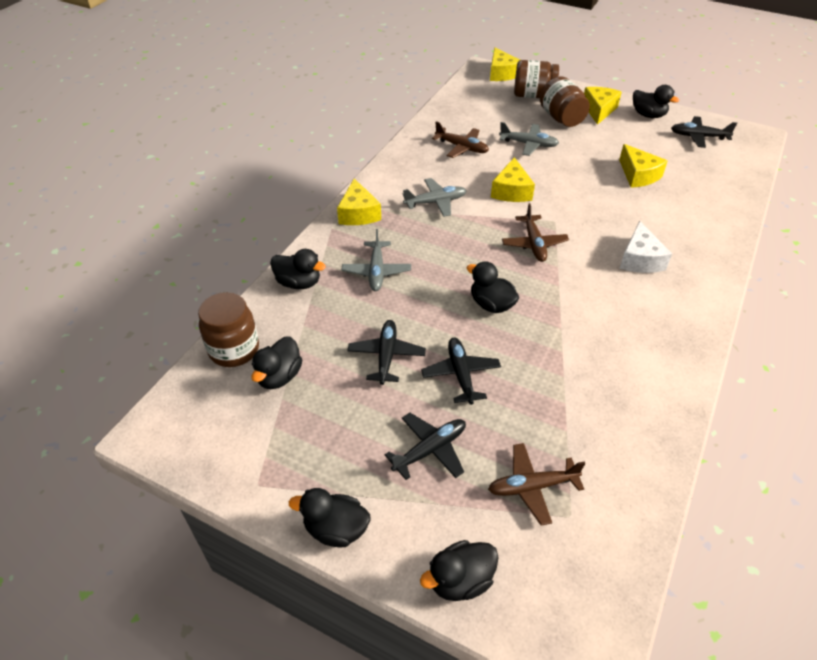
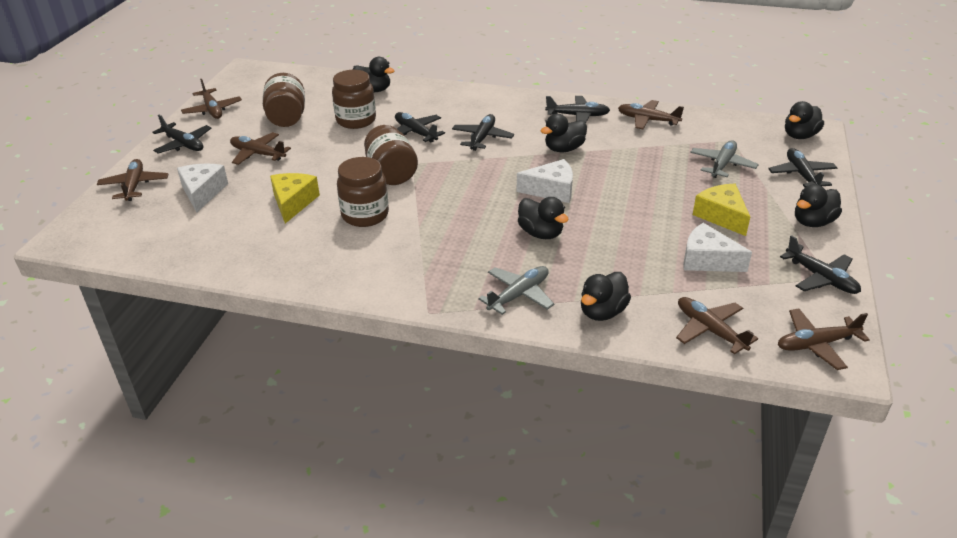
black plane: [347,320,426,385] [385,413,466,480] [421,338,501,405] [671,116,737,148] = 4 -> [152,115,211,154] [395,112,445,143] [452,114,514,151] [545,96,610,123] [768,148,837,187] [780,235,861,294] = 6
brown jar: [198,292,259,367] [514,60,559,98] [540,76,590,127] = 3 -> [263,73,305,127] [332,70,376,129] [337,157,389,227] [364,125,418,185] = 4
brown plane: [432,121,489,158] [488,443,585,525] [502,203,569,262] = 3 -> [97,159,169,201] [181,79,242,119] [230,132,291,165] [618,100,684,129] [676,297,758,354] [778,308,870,370] = 6
grey plane: [342,229,411,291] [403,178,467,217] [499,122,559,156] = 3 -> [478,266,554,315] [690,140,759,178] = 2
white cheese: [619,221,672,273] = 1 -> [177,163,228,212] [517,159,573,203] [683,223,752,272] = 3
yellow cheese: [337,178,381,225] [490,47,520,81] [491,157,535,202] [584,87,622,125] [619,144,668,188] = 5 -> [270,173,320,223] [693,184,750,236] = 2

